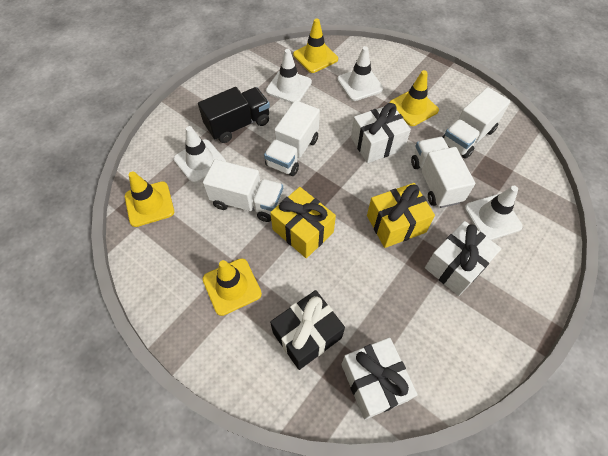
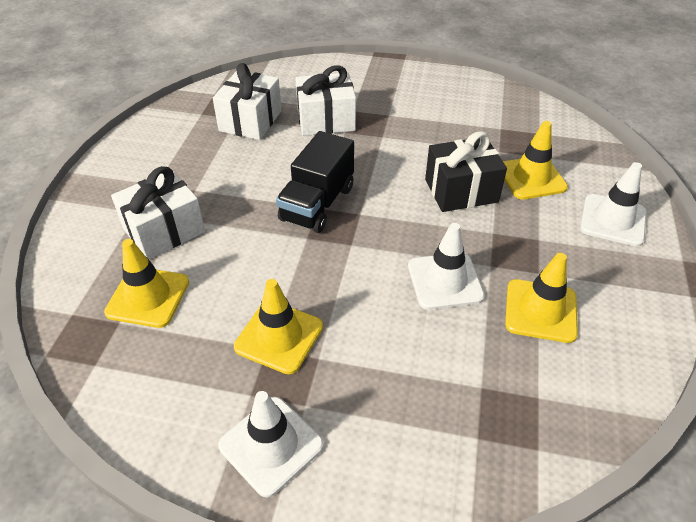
white traffic cone: [174,126,226,183] [266,49,312,103] [337,46,383,101] [465,186,523,240] = 4 -> [218,391,324,498] [408,223,485,310] [580,162,647,246] = 3
white truck: [203,159,283,222] [264,100,320,176] [411,137,475,208] [442,87,511,159] = 4 -> none = 0
yellow gift: [270,187,336,258] [367,183,435,248] = 2 -> none = 0

